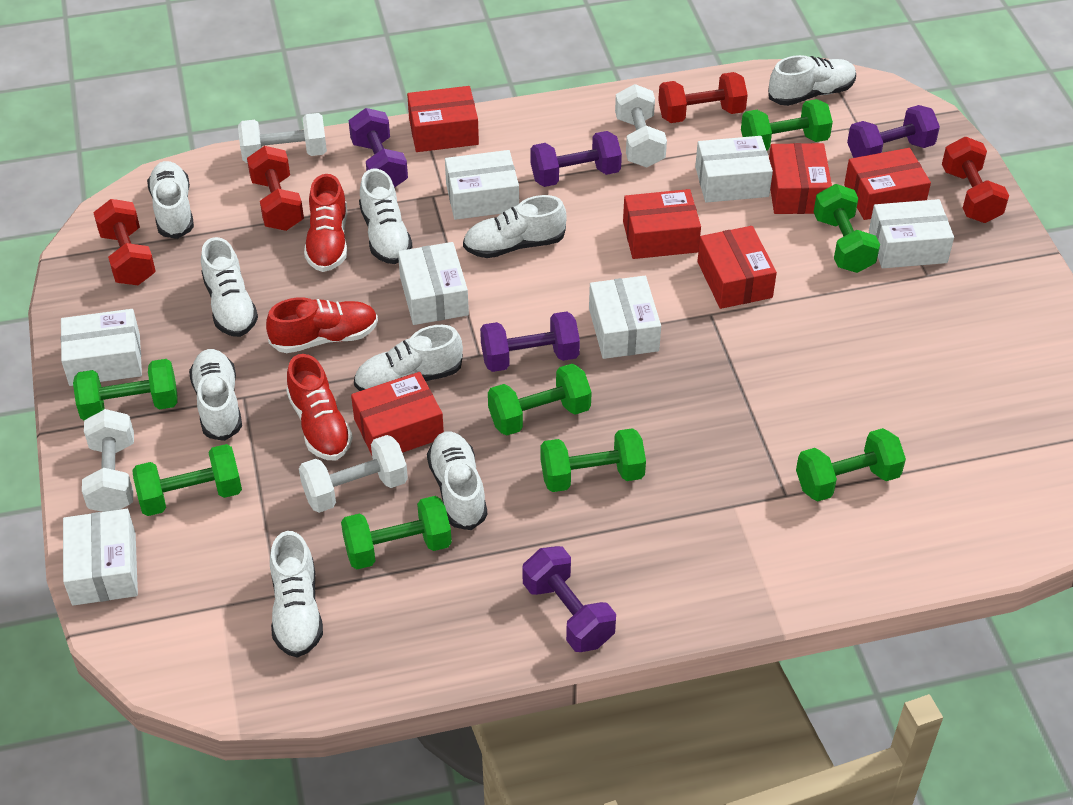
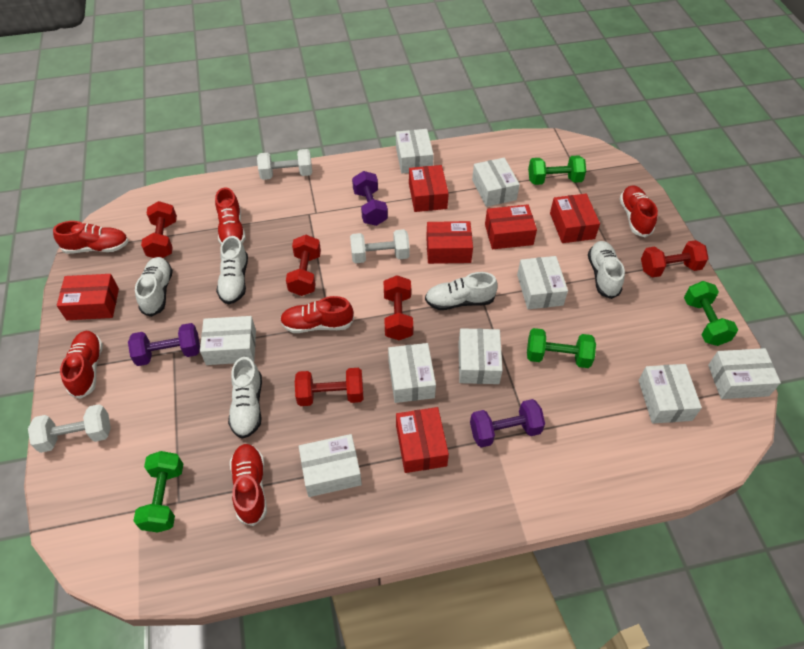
green dumbbell: [73,359,178,420] [132,444,242,516] [341,496,452,569] [488,364,592,436] [541,428,646,492] [741,99,833,151] [796,428,906,502] [814,184,880,273] = 8 -> [133,451,183,532] [527,328,596,368] [528,155,586,185] [684,281,738,346] = 4
purple dumbbell: [349,108,408,188] [480,311,580,372] [523,546,616,652] [530,131,622,187] [847,105,940,158] = 5 -> [128,323,200,366] [352,171,388,226] [470,399,545,448] = 3
red dumbbell: [93,199,156,285] [247,146,304,231] [658,72,748,123] [942,137,1009,223] = 4 -> [141,201,177,258] [286,235,321,296] [295,368,363,406] [384,275,413,340] [641,240,709,278] = 5
red shoe: [266,297,378,353] [286,354,353,460] [304,174,347,272] = 3 -> [53,221,129,254] [60,331,103,399] [215,188,246,244] [230,444,267,526] [280,296,354,333] [619,185,658,237] = 6
white box: [61,309,142,386] [63,509,138,606] [398,242,469,325] [445,150,519,220] [589,276,661,359] [695,136,773,203] [869,199,954,268] = 7 -> [200,316,256,365] [299,434,362,497] [388,343,436,403] [396,129,434,173] [458,328,503,384] [472,158,520,207] [517,256,568,309] [639,364,702,424] [708,348,781,399] = 9
white dumbbell: [82,409,134,512] [238,113,327,163] [299,435,408,513] [615,84,667,167] = 4 -> [28,404,111,453] [257,149,312,180] [350,229,410,263] = 3
white shoe: [147,161,194,239] [189,349,242,441] [201,237,258,337] [270,531,323,658] [354,325,463,391] [359,168,412,264] [427,432,487,530] [463,195,567,258] [768,55,856,106] = 9 -> [135,257,173,317] [216,236,248,304] [228,357,262,439] [425,272,498,310] [588,241,625,299] = 5

